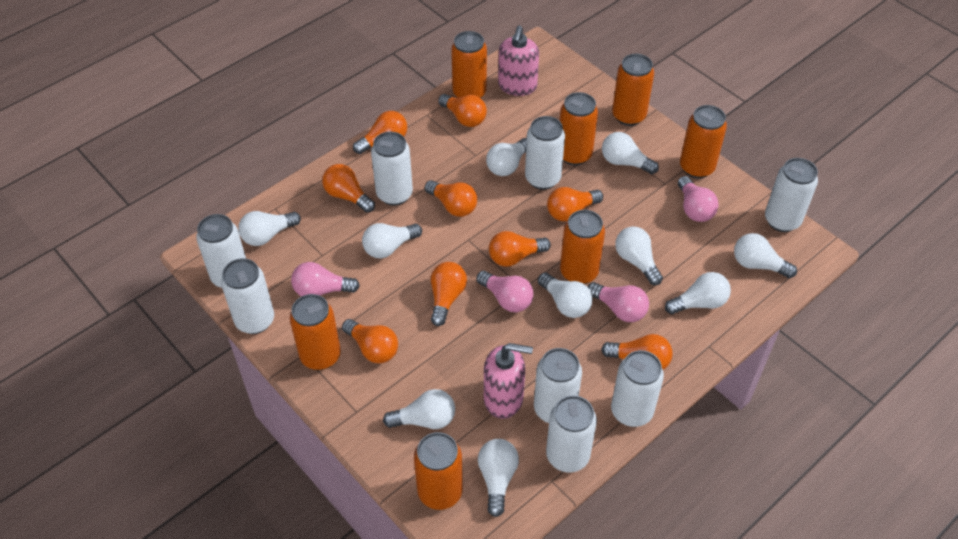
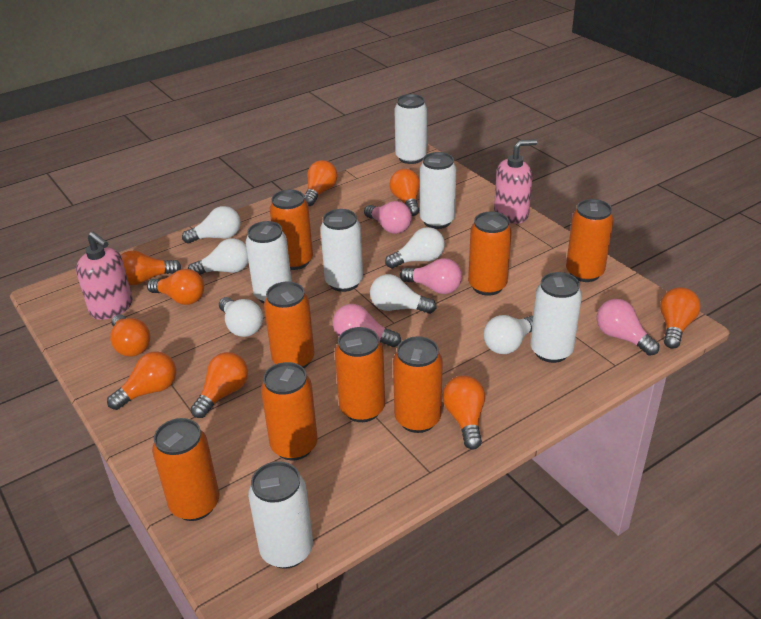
orange can: [290,294,341,370] [414,432,463,510] [451,31,487,98] [560,92,598,165] [560,210,605,284] [612,54,654,126] [680,105,727,179] = 7 -> [152,418,219,521] [261,362,318,460] [264,281,314,368] [270,189,313,270] [335,327,385,422] [393,336,443,433] [468,212,512,296] [566,199,614,282] = 8
white can: [196,214,246,288] [221,258,274,334] [371,132,413,206] [525,116,565,190] [534,348,582,423] [546,395,597,472] [611,350,664,427] [765,158,818,232] = 8 -> [246,221,292,303] [248,461,313,569] [320,209,363,292] [394,94,427,164] [420,152,456,229] [530,272,582,363] = 6
white light bulb: [238,211,301,246] [362,223,422,258] [383,389,455,429] [478,439,519,517] [486,138,527,176] [538,273,593,318] [602,132,659,174] [615,226,663,285] [665,272,731,314] [734,233,797,278] = 10 -> [182,206,240,243] [188,238,248,275] [219,297,263,337] [370,274,437,314] [385,227,445,268] [484,315,533,354] = 6

